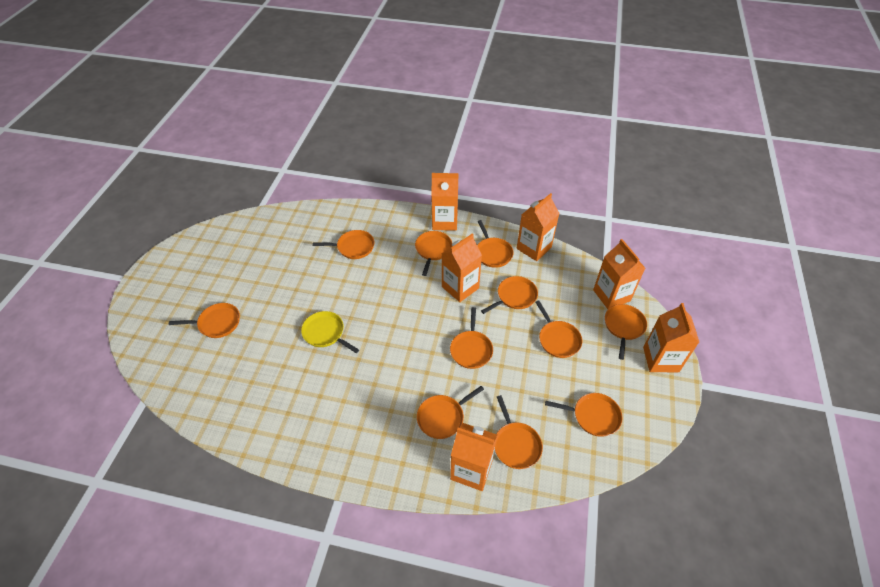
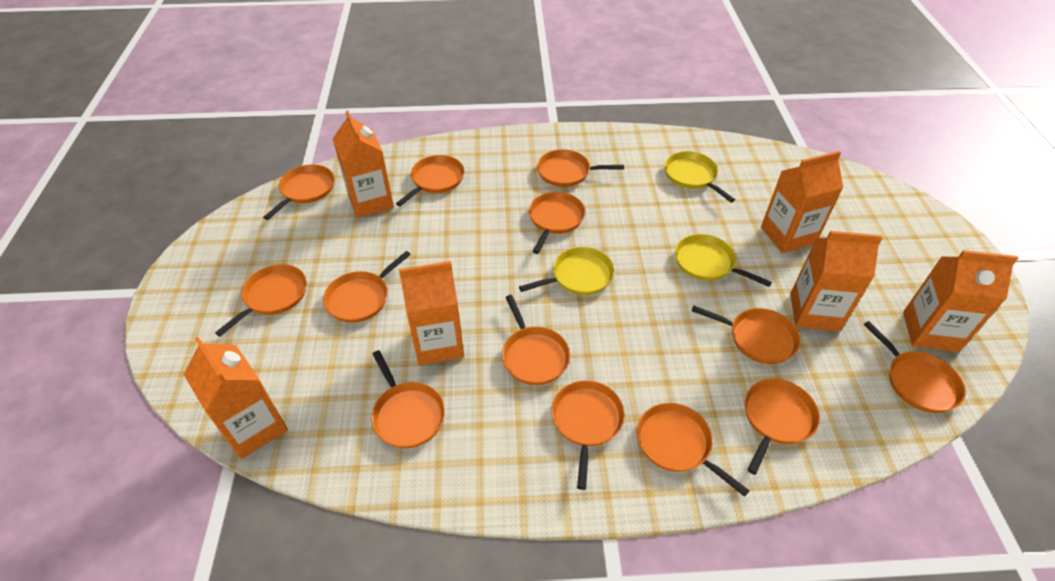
orange pan: [169,303,240,338] [313,230,375,259] [415,231,452,276] [417,386,484,439] [450,307,493,369] [477,220,514,268] [481,276,538,314] [495,395,543,469] [535,301,582,358] [545,393,623,437] [605,304,647,360] = 11 -> [215,264,307,336] [263,164,334,220] [323,251,411,323] [371,350,445,448] [396,155,464,206] [502,295,570,385] [529,192,585,254] [537,150,624,187] [551,380,625,490] [637,403,750,497] [691,305,800,364] [745,379,820,475] [864,321,966,413] = 13
yellow pan: [301,311,359,353] = 1 -> [519,247,614,295] [664,151,735,202] [675,234,772,287] = 3

